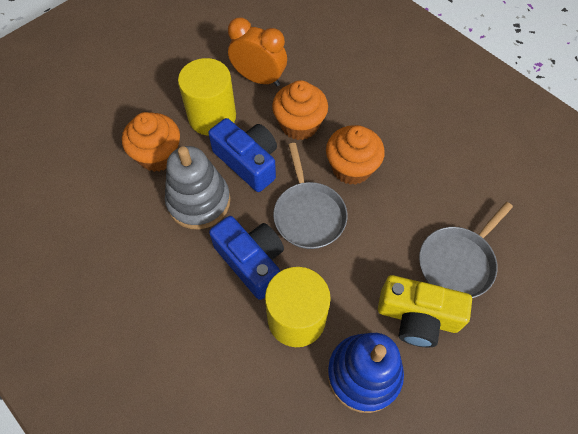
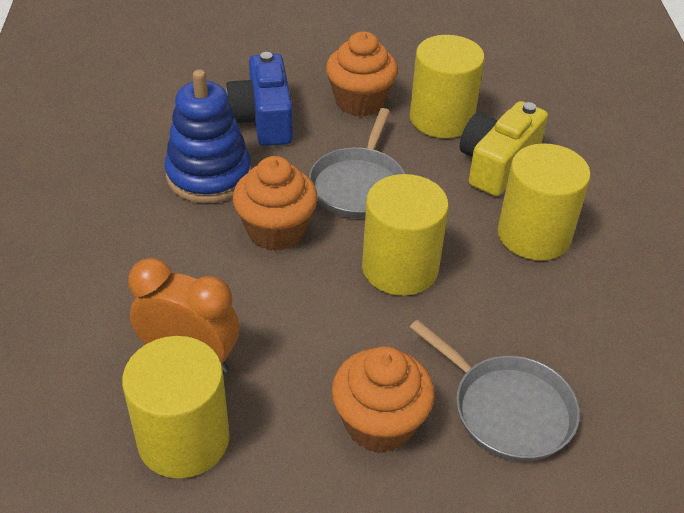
blue camera: [208,118,277,192] [209,216,284,300] = 2 -> [226,52,293,146] = 1
grey stacking toy: [165,146,231,229] = 1 -> none = 0
yellow cylinder: [178,58,236,136] [265,267,331,347] = 2 -> [122,336,230,479] [362,174,449,296] [410,35,485,138] [498,143,591,260] = 4

